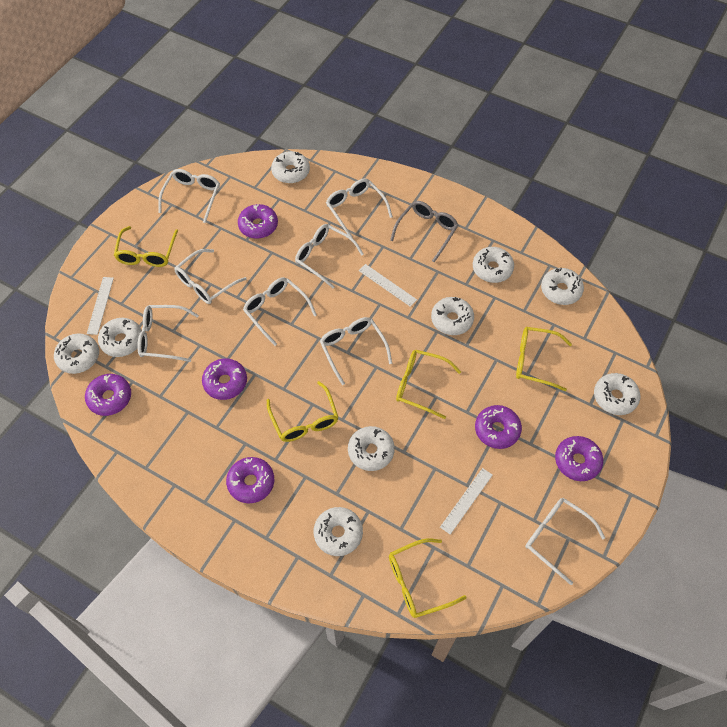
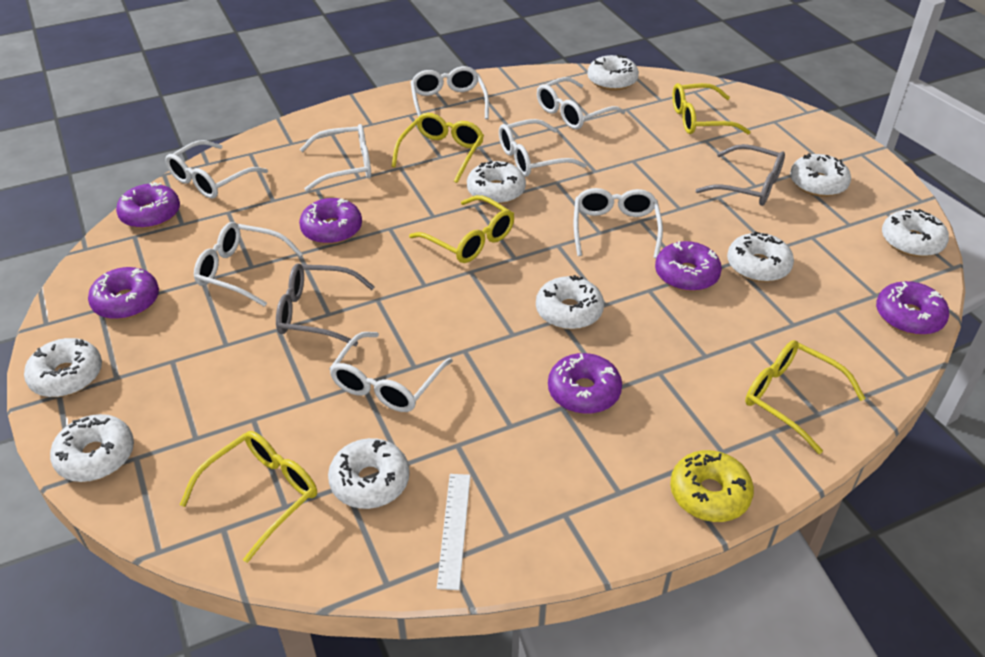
grey glasses: [390,201,458,262] = 1 -> [276,263,375,346] [696,144,785,206] = 2
white ruler: [87,277,114,335] [359,264,417,307] [440,468,493,535] = 3 -> [437,474,471,590] = 1
yellow donut: none = 0 -> [670,450,754,522] = 1

